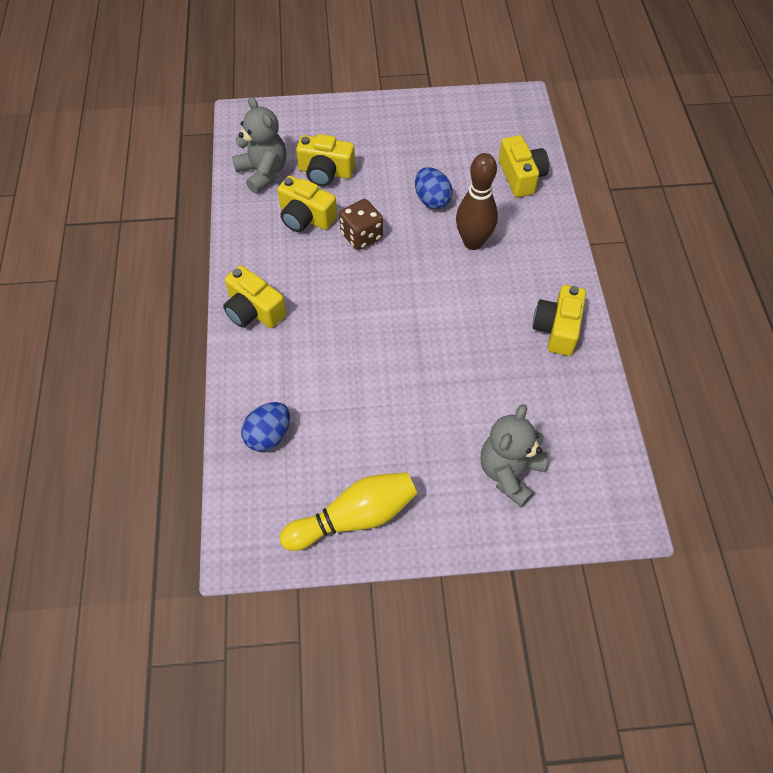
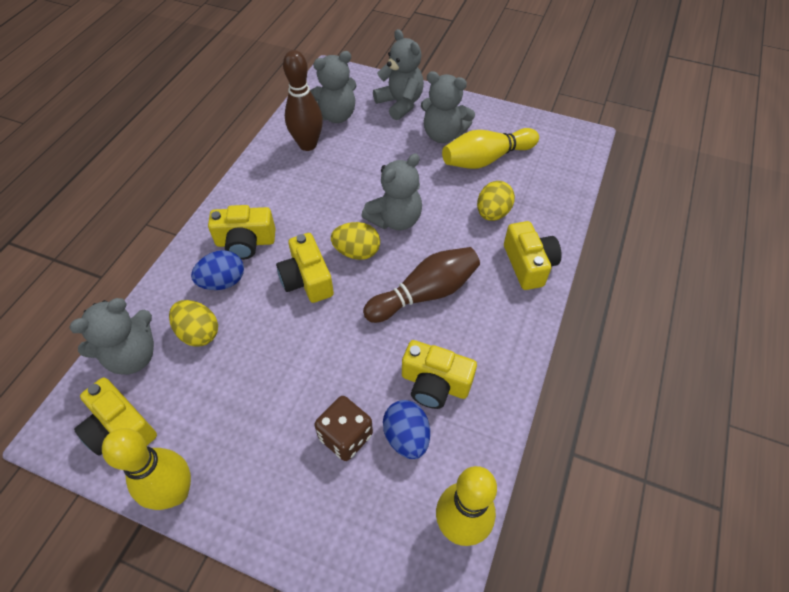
brown bowling pin: [456,153,498,250] = 1 -> [283,50,323,151] [363,247,480,323] = 2
grey teddy bear: [232,97,286,193] [481,404,548,507] = 2 -> [69,298,154,375] [310,51,357,123] [361,154,422,230] [373,29,424,120] [421,71,475,143] = 5
yellow bowling pin: [280,472,417,551] = 1 -> [102,428,191,510] [436,466,497,546] [442,128,539,169] = 3
yellow egg: none = 0 -> [169,300,218,347] [331,222,380,260] [477,181,515,221] = 3

